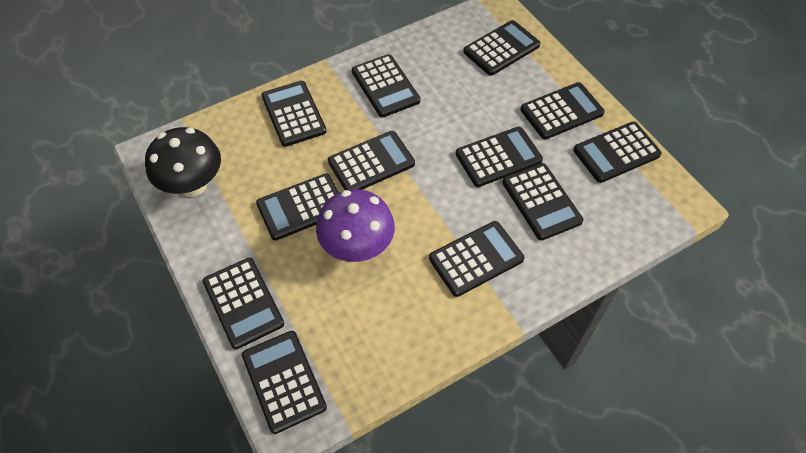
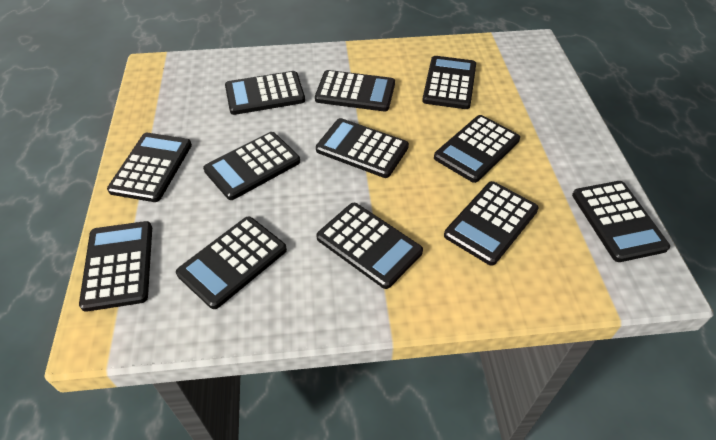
black mushroom: [145,127,221,197] = 1 -> none = 0
purple mushroom: [316,189,395,262] = 1 -> none = 0

